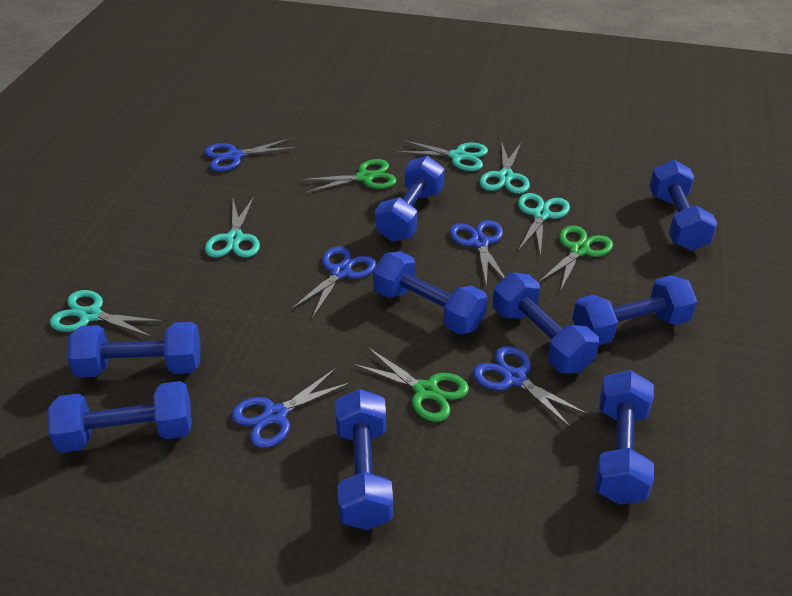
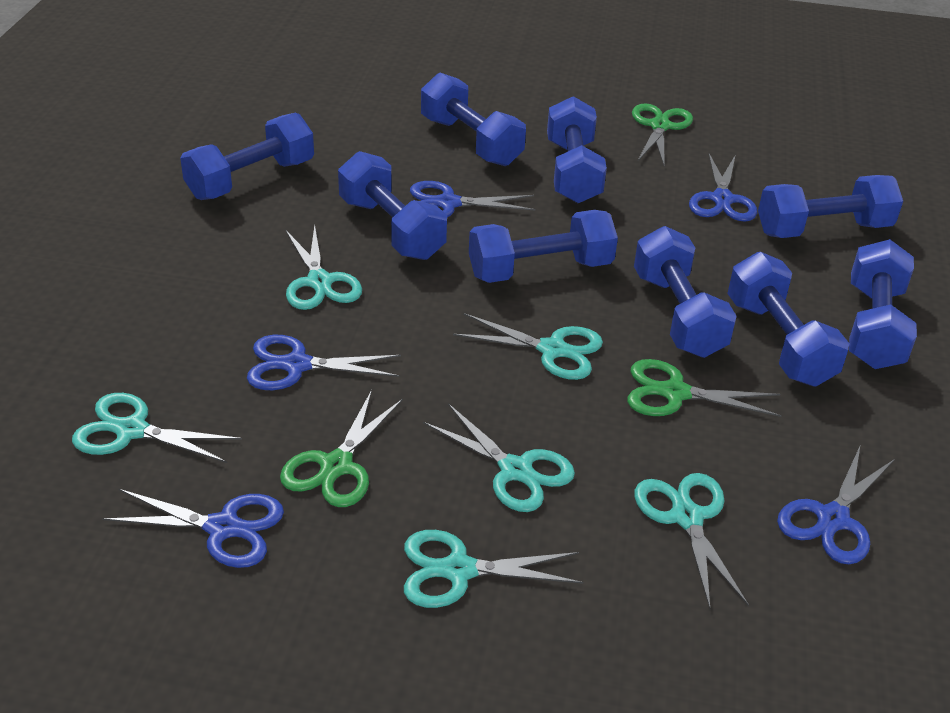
turquoise scissors: [49,290,164,337] [205,197,260,258] [397,140,488,171] [479,143,530,194] [518,193,570,257] = 5 -> [72,393,242,463] [286,225,362,310] [404,530,583,608] [423,403,575,512] [453,313,603,380] [634,473,749,609] = 6

